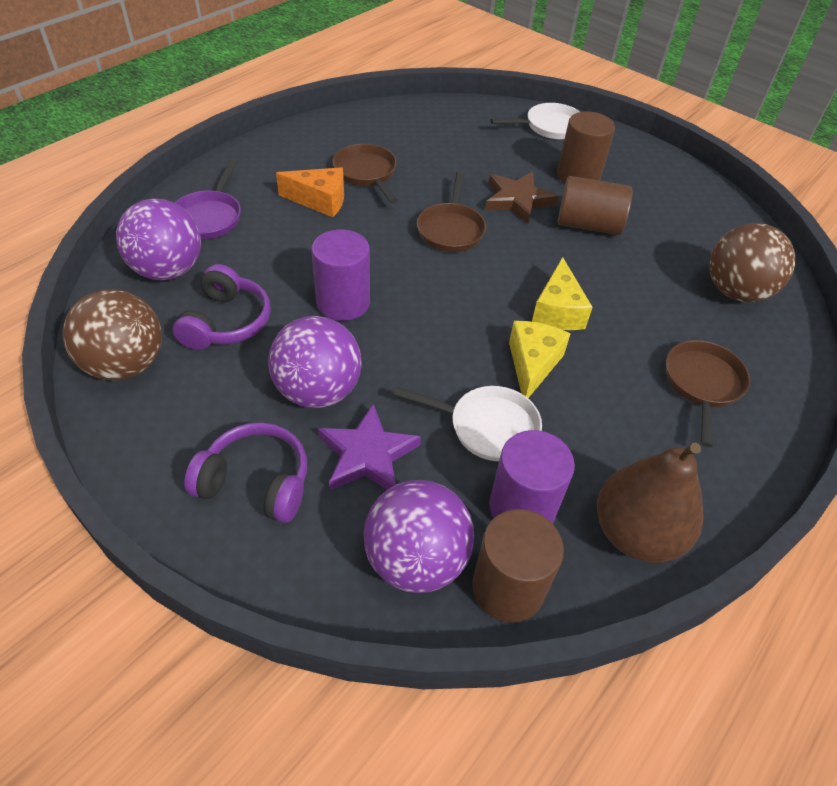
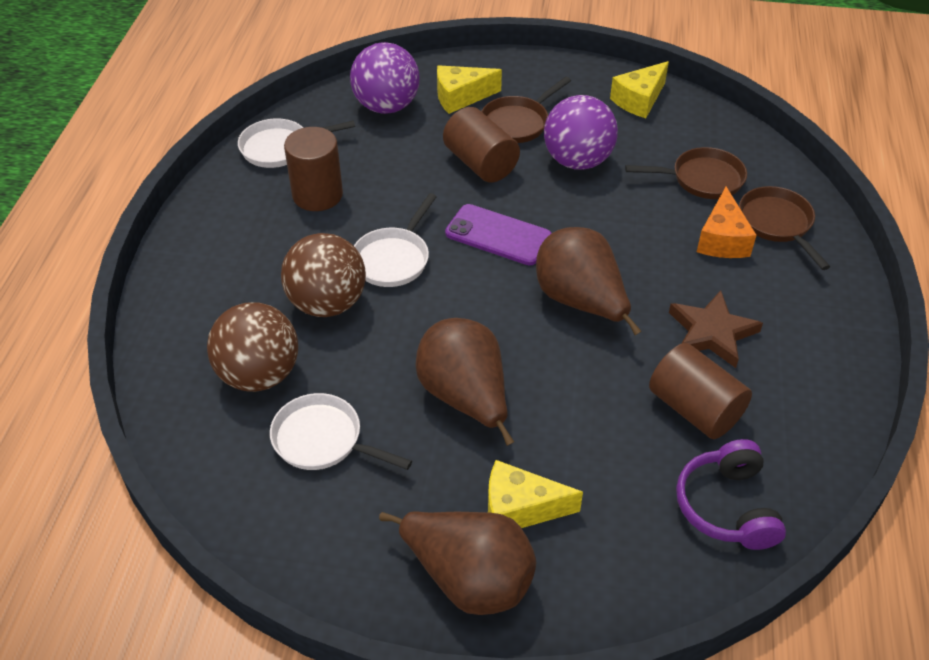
brown pear: [597,443,704,563] = 1 -> [379,511,536,615] [415,318,514,446] [536,227,641,335] = 3
purple ball: [116,199,201,280] [268,316,362,408] [363,480,474,593] = 3 -> [350,42,420,114] [544,95,618,170] = 2
purple cylinder: [311,229,370,321] [489,430,575,524] = 2 -> none = 0
purple headphones: [173,264,271,350] [184,422,307,523] = 2 -> [676,439,786,550] = 1
purple pan: [174,160,241,239] = 1 -> none = 0
purple phone: none = 0 -> [445,204,552,265] = 1
purple star: [318,404,421,490] = 1 -> none = 0
white pan: [394,386,542,461] [491,103,580,139] = 2 -> [238,119,355,168] [270,393,412,470] [354,193,437,287] = 3
yellow cheese: [509,321,571,398] [532,257,593,330] = 2 -> [437,65,502,114] [488,460,583,528] [610,61,669,118] = 3

